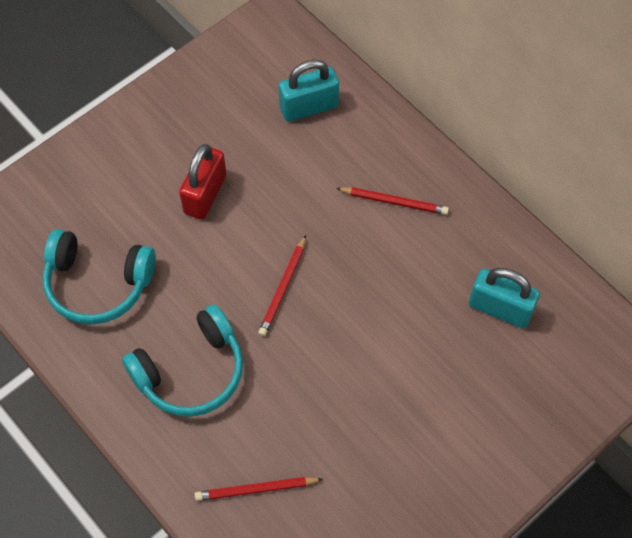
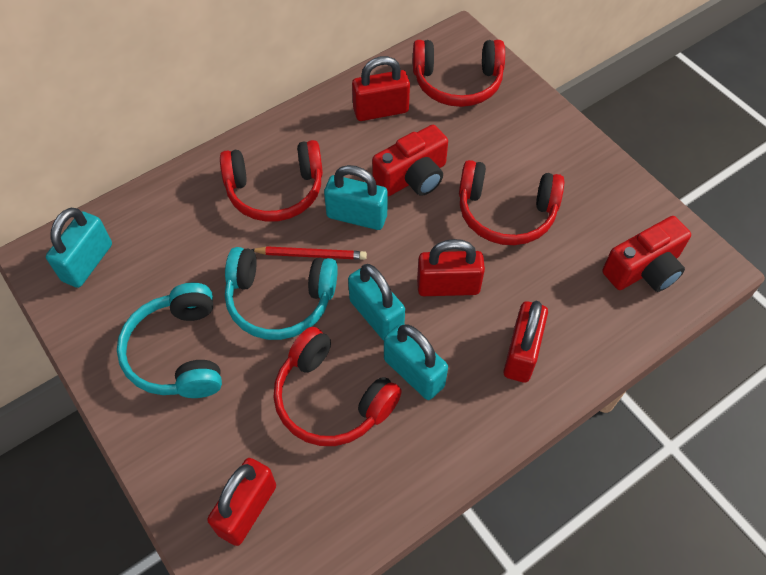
red camera: none = 0 -> [372,125,448,196] [602,216,691,292] = 2
red headphones: none = 0 -> [220,140,323,222] [273,327,402,446] [413,40,505,107] [459,160,564,245] = 4
red padlock: [179,144,226,220] = 1 -> [207,458,276,546] [352,56,410,121] [417,239,485,296] [503,301,548,383] = 4
red pencil: [195,477,323,501] [258,235,306,336] [336,187,449,215] = 3 -> [251,246,367,260] = 1
turquoise padlock: [279,60,339,122] [469,268,540,328] = 2 -> [46,208,112,288] [324,165,388,230] [348,264,405,341] [384,324,448,400] = 4

